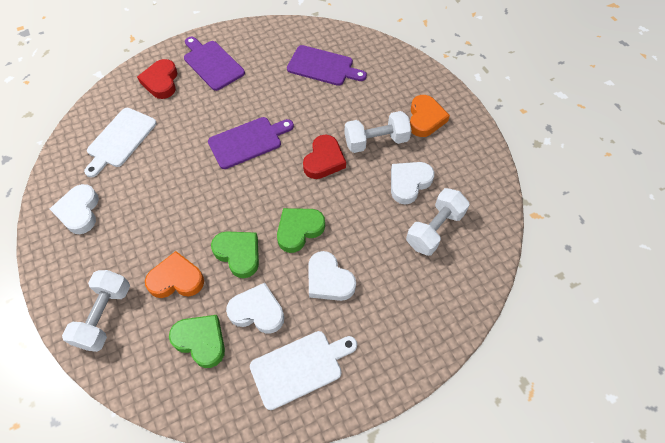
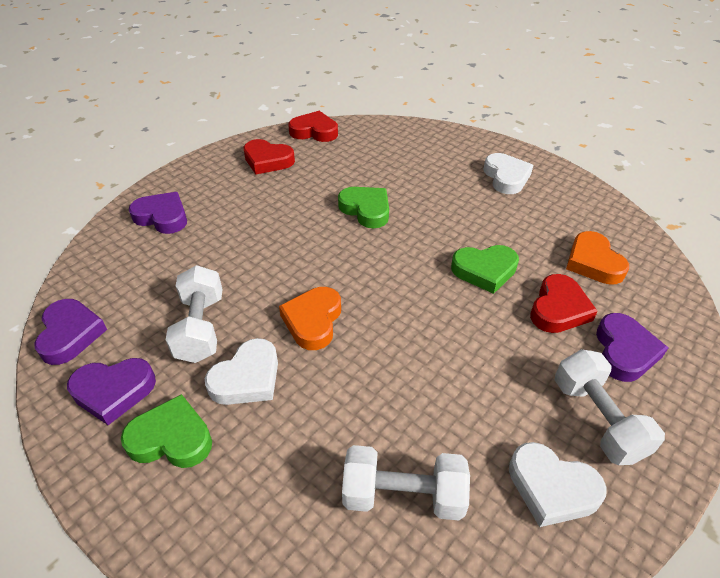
purple cutting board: [184,37,245,91] [208,117,294,169] [287,45,367,86] = 3 -> none = 0
purple heart: none = 0 -> [34,299,107,365] [67,358,156,425] [129,192,187,234] [596,313,668,382] = 4
red heart: [137,59,177,99] [303,135,346,179] = 2 -> [243,139,295,174] [288,111,338,142] [530,274,598,333] = 3
white cutting board: [84,108,157,177] [250,331,357,410] = 2 -> none = 0
white heart: [50,184,99,234] [226,283,284,334] [308,251,356,301] [391,162,434,204] = 4 -> [205,338,278,405] [483,153,533,194] [509,442,606,527] = 3

